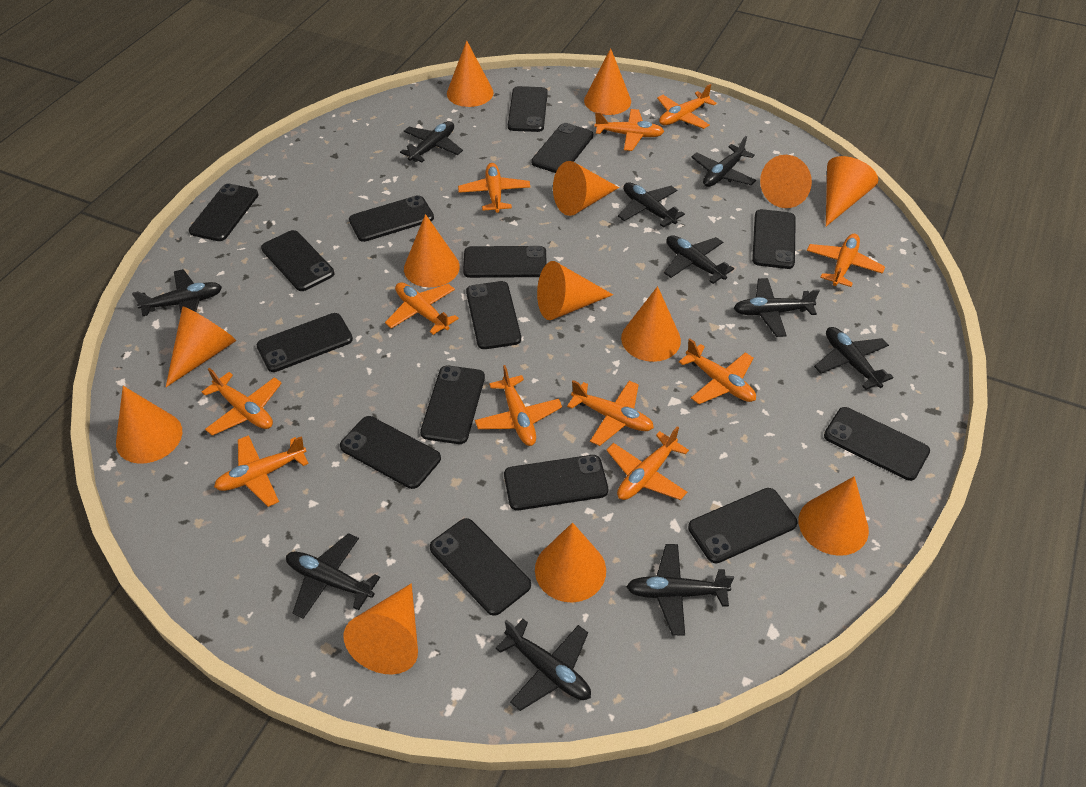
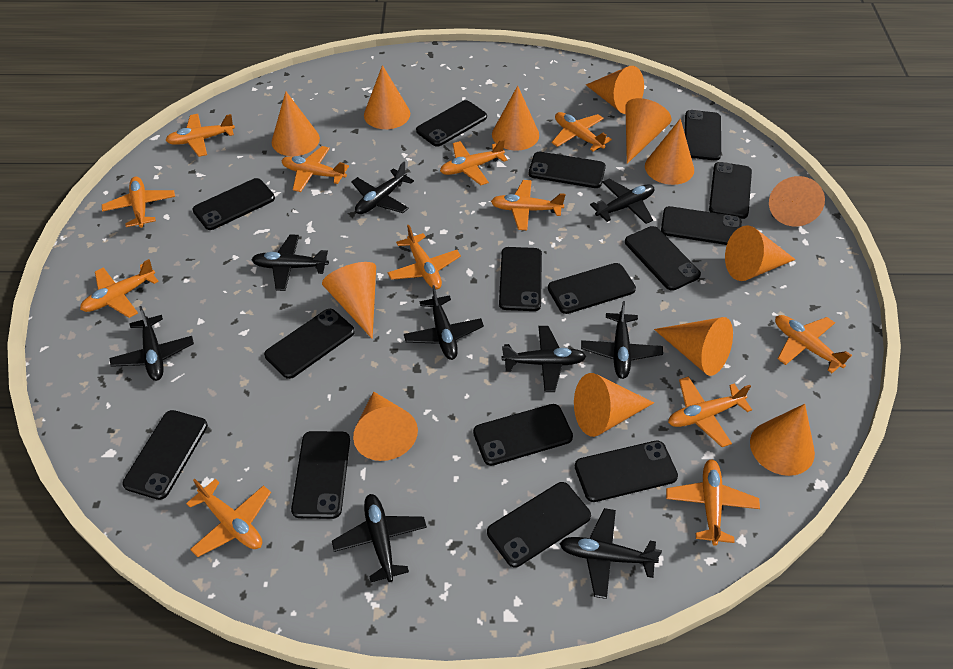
black plane: [132,269,222,316] [286,533,380,619] [400,121,463,162] [495,619,591,711] [618,182,685,227] [626,544,734,635] [664,235,734,284] [692,136,756,187] [734,278,820,337] [814,327,894,390] = 10 -> [109,306,194,381] [251,234,329,291] [332,494,427,582] [351,162,414,214] [404,285,484,360] [502,326,586,392] [559,508,662,599] [581,301,663,379] [590,179,654,224] = 9
orange plane: [202,368,282,436] [214,435,309,507] [385,282,459,335] [458,163,530,213] [475,365,562,446] [567,380,654,446] [594,109,664,151] [606,426,689,500] [657,84,717,129] [679,339,756,404] [807,234,885,287] = 11 -> [80,259,159,318] [102,177,175,228] [165,114,235,157] [186,479,271,557] [281,146,349,192] [388,225,461,289] [440,139,508,185] [491,180,565,230] [551,112,612,151] [666,459,760,546] [668,376,752,447] [775,315,852,373] = 12

